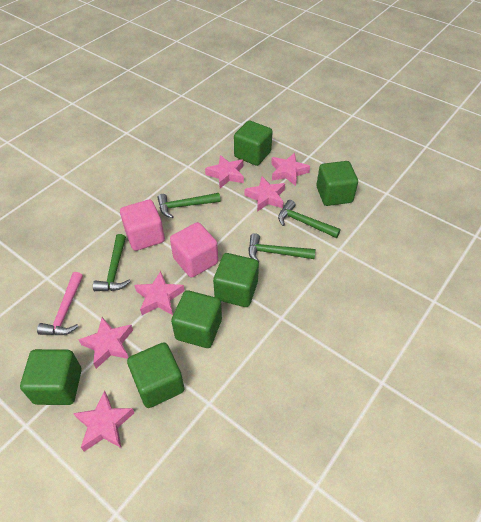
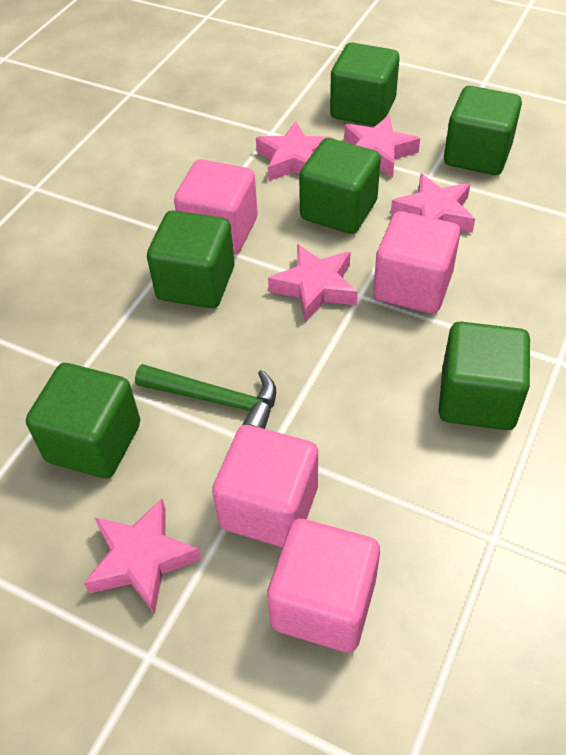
green hammer: [93,234,131,291] [157,193,221,218] [249,233,315,262] [278,200,341,238] = 4 -> [135,364,276,429] = 1
pink cube: [120,200,165,251] [170,222,218,278] = 2 -> [174,159,258,254] [212,425,318,547] [267,519,380,653] [373,211,460,314] = 4
pink hammer: [37,272,83,335] = 1 -> none = 0
pink star: [73,391,134,451] [78,317,133,369] [134,271,184,315] [205,155,244,188] [244,177,285,212] [271,153,310,186] = 6 -> [84,498,201,614] [256,121,334,181] [268,244,358,322] [344,115,420,178] [391,173,475,233] = 5

